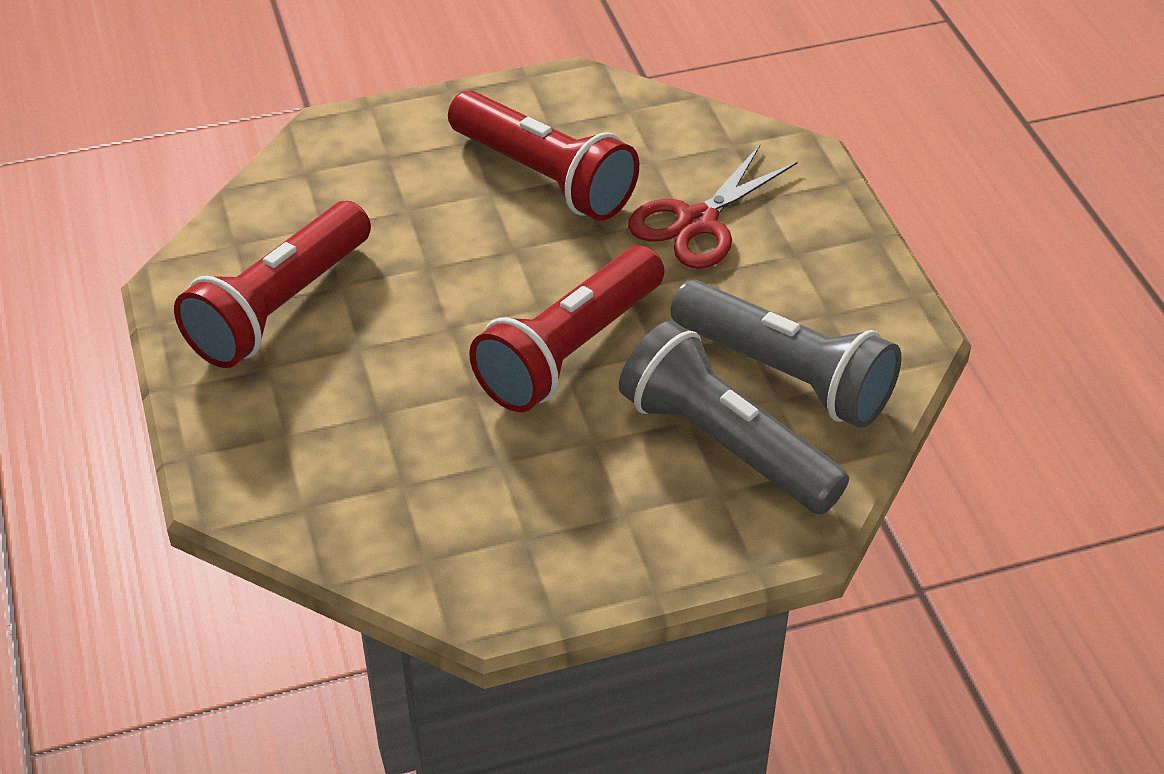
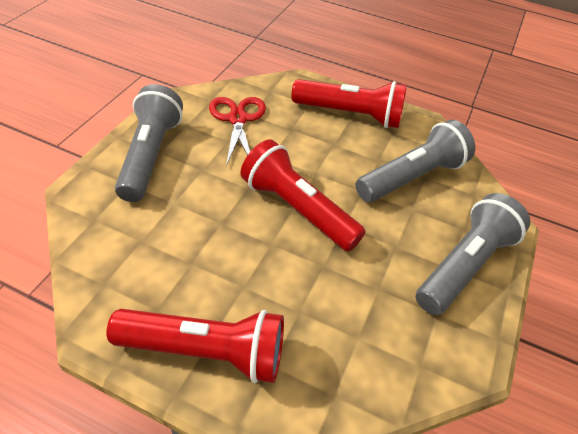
grey flashlight: [619,321,849,514] [670,280,901,428] = 2 -> [115,84,183,202] [356,120,475,202] [416,193,530,315] = 3

